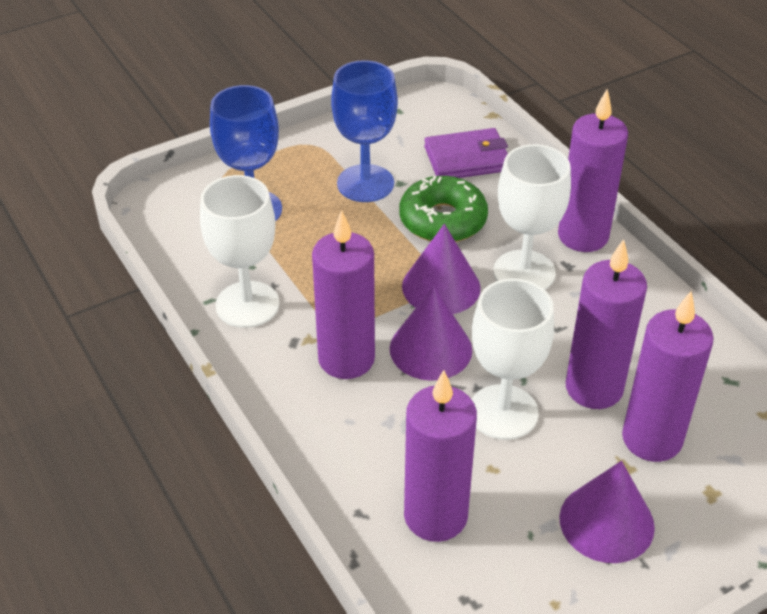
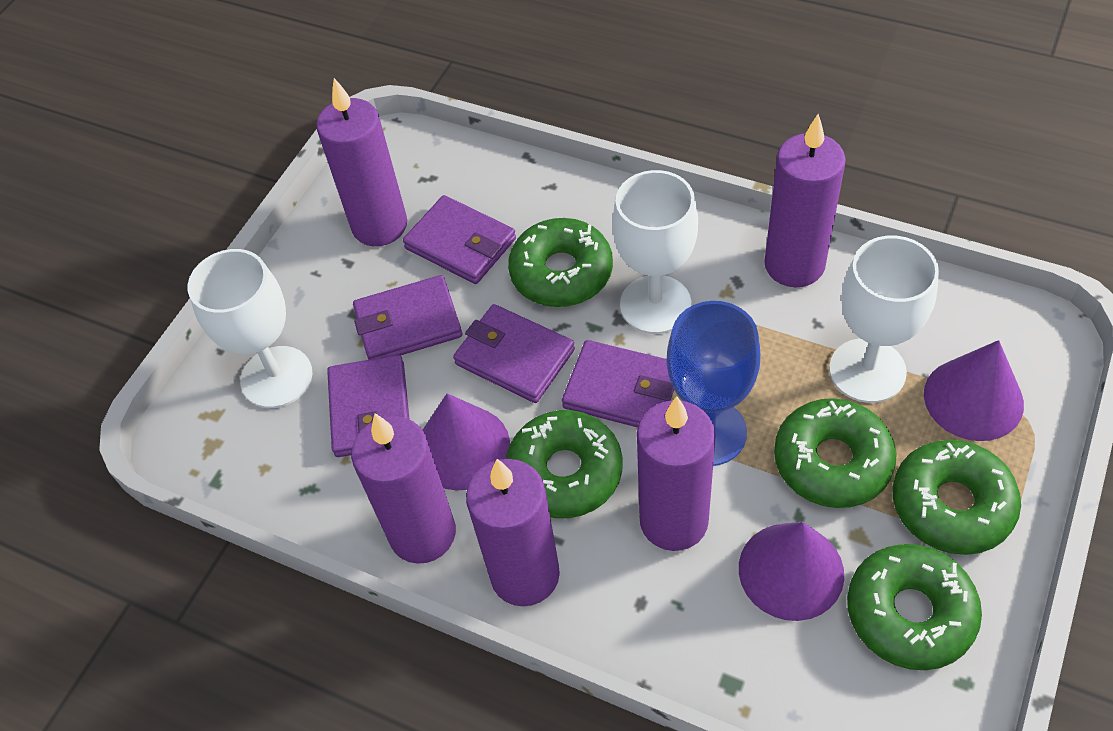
blue goblet: [210,85,282,221] [331,60,398,202] = 2 -> [666,301,760,466] = 1
green donut: [399,176,488,242] = 1 -> [506,410,622,518] [508,218,613,307] [774,398,897,508] [847,544,982,670] [893,440,1021,555] = 5
purple wallet: [424,128,508,178] = 1 -> [327,355,410,457] [353,275,462,360] [403,195,516,284] [453,304,575,403] [562,340,674,428] = 5

